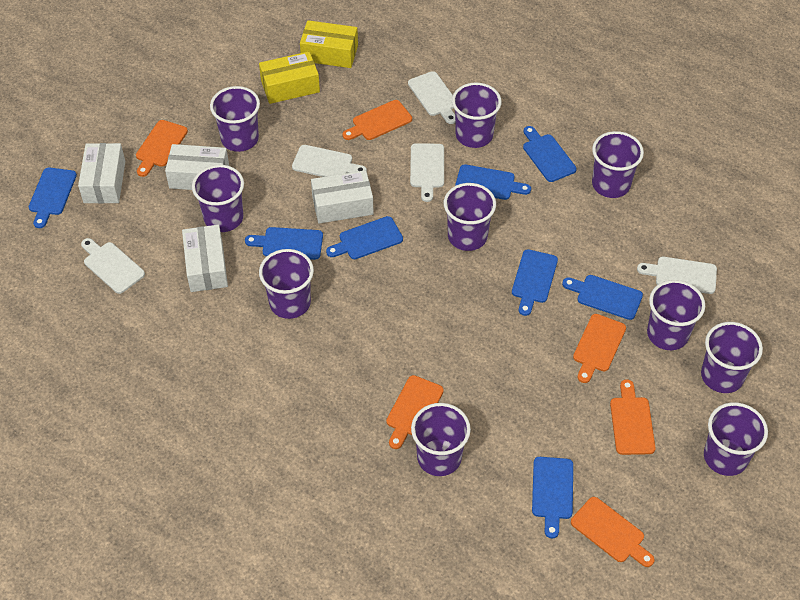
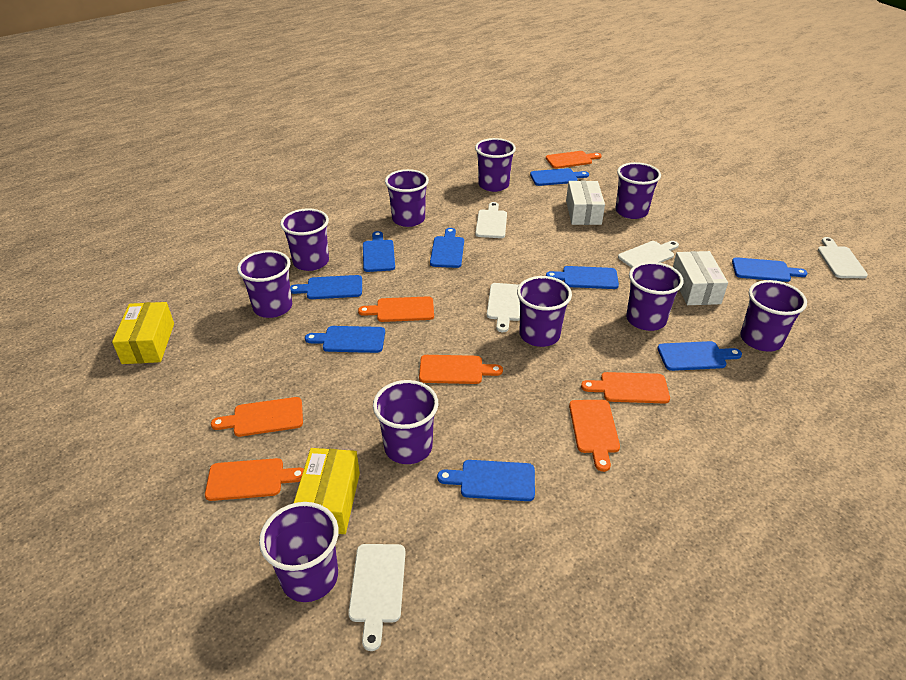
blue cutting board: [29,167,77,228] [245,227,323,260] [326,216,403,259] [455,164,531,200] [512,249,558,316] [523,126,577,182] [532,457,573,538] [562,275,643,320] = 8 -> [290,275,362,299] [305,326,385,353] [363,231,395,272] [430,228,464,268] [437,460,535,501] [530,168,589,186] [546,266,619,289] [657,341,742,371] [732,257,808,282] = 9
orange cutting board: [136,120,188,177] [343,100,412,140] [386,375,444,449] [571,497,654,567] [573,314,626,383] [610,379,655,455] = 6 -> [205,458,304,501] [211,397,303,437] [358,296,434,322] [419,355,503,384] [546,151,602,168] [569,400,620,472] [581,372,670,404] = 7
white box: [78,143,125,203] [165,144,229,190] [182,225,228,292] [311,170,374,224] = 4 -> [566,181,605,225] [673,251,728,305] = 2

